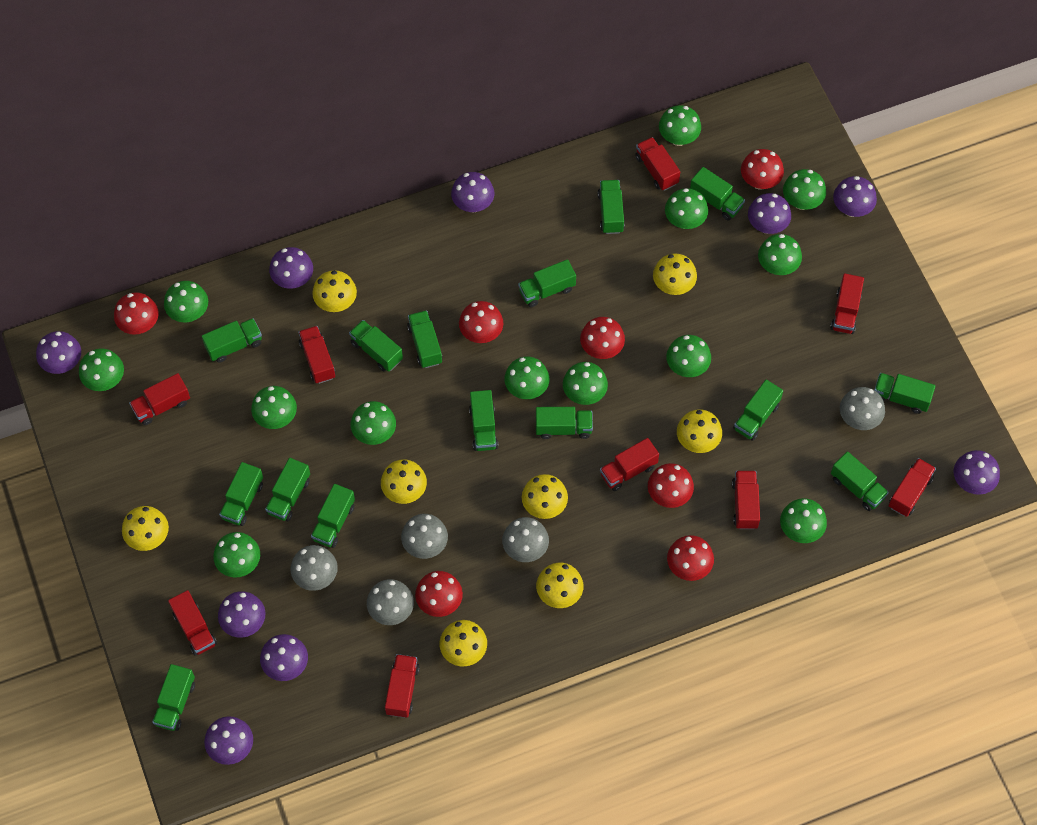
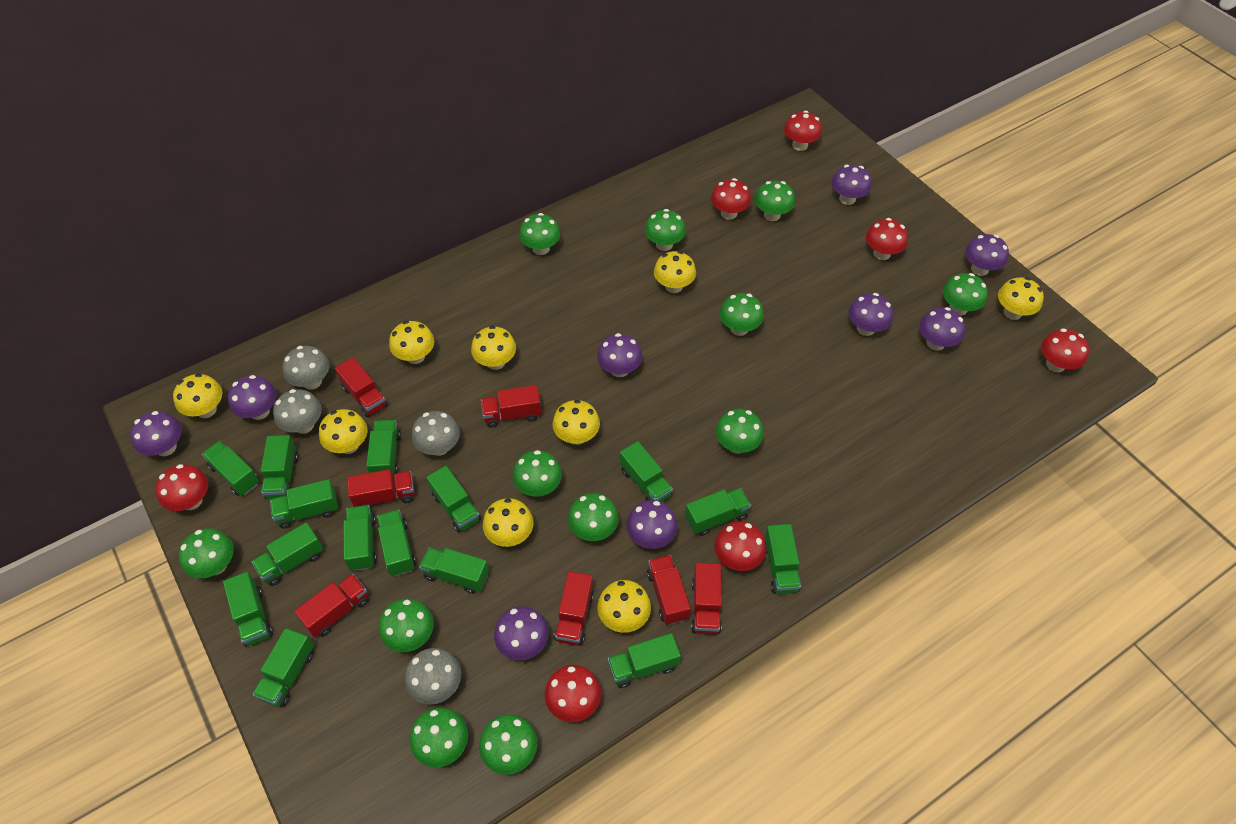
green mushroom: [79,348,124,391] [164,281,208,322] [213,532,260,578] [251,386,297,429] [351,401,396,445] [504,357,549,399] [563,362,608,405] [659,105,701,146] [665,188,708,229] [666,335,711,377] [758,234,802,275] [780,498,827,543] [783,169,826,210] = 13 -> [179,528,234,578] [379,599,434,652] [410,708,468,768] [479,714,537,775] [513,450,562,497] [519,213,560,255] [568,493,619,541] [645,209,686,251] [716,409,764,454] [720,293,764,336] [755,181,795,221] [943,273,988,316] = 12
grey mushroom: [290,545,338,591] [367,579,414,625] [401,514,448,559] [502,517,549,562] [840,387,885,430] = 5 -> [273,389,322,434] [283,346,329,389] [405,648,461,705] [412,411,460,456] = 4
red truck: [129,373,190,425] [168,590,217,656] [298,326,336,384] [385,654,420,718] [600,438,659,491] [635,137,680,191] [732,471,760,529] [830,273,864,334] [888,458,936,517] = 9 -> [294,574,369,637] [335,357,388,417] [347,469,415,509] [481,385,542,427] [554,571,594,646] [647,555,691,625] [691,562,721,635] = 7
yellow mushroom: [122,506,169,551] [312,270,357,312] [381,459,427,504] [440,620,487,666] [522,474,568,519] [536,562,583,608] [653,253,697,295] [677,409,722,453] = 8 -> [173,374,222,418] [319,409,368,454] [389,321,434,364] [471,326,516,370] [483,498,534,547] [552,400,600,445] [597,580,651,633] [654,251,696,293] [998,277,1044,320] = 9

